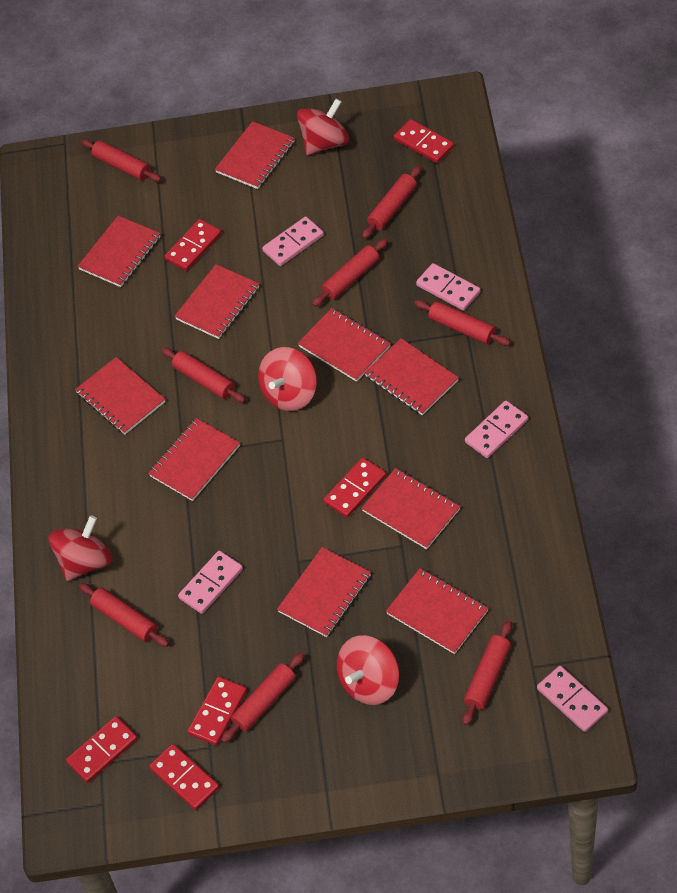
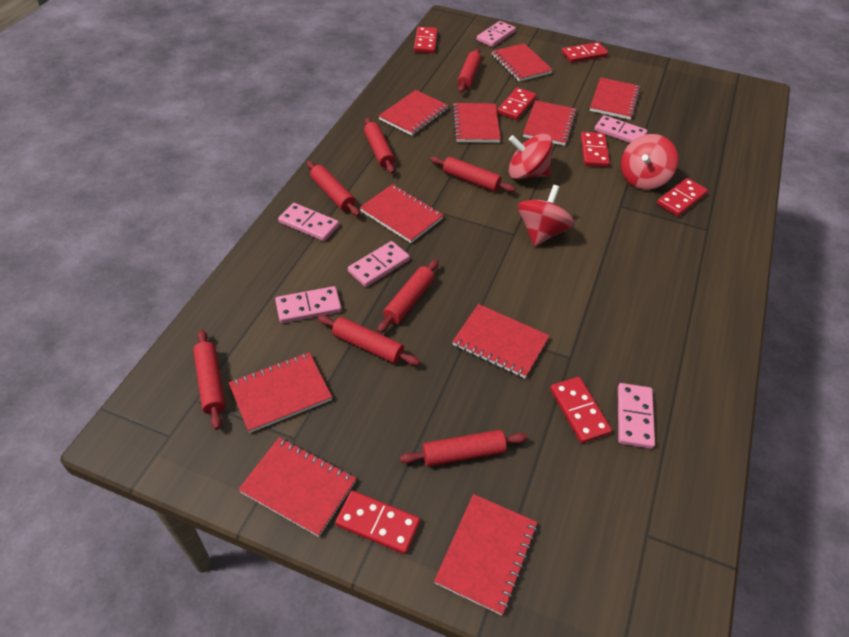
pink domino: [178,551,243,614] [262,217,324,266] [416,263,480,311] [465,401,528,458] [537,666,608,732] = 5 -> [275,286,342,323] [278,203,339,241] [348,241,410,287] [477,21,516,47] [594,115,647,143] [618,383,655,449] = 6
red domino: [66,716,138,783] [149,744,219,810] [164,219,221,271] [188,677,247,746] [323,458,386,518] [394,119,454,163] = 6 -> [335,491,420,554] [414,27,438,53] [497,87,537,120] [550,377,612,443] [562,42,608,63] [581,132,610,167] [657,178,708,216] = 7
red spinning top: [48,515,113,581] [258,347,317,411] [297,99,349,155] [337,635,399,705] = 4 -> [509,134,552,179] [518,185,575,247] [621,134,678,190] = 3

